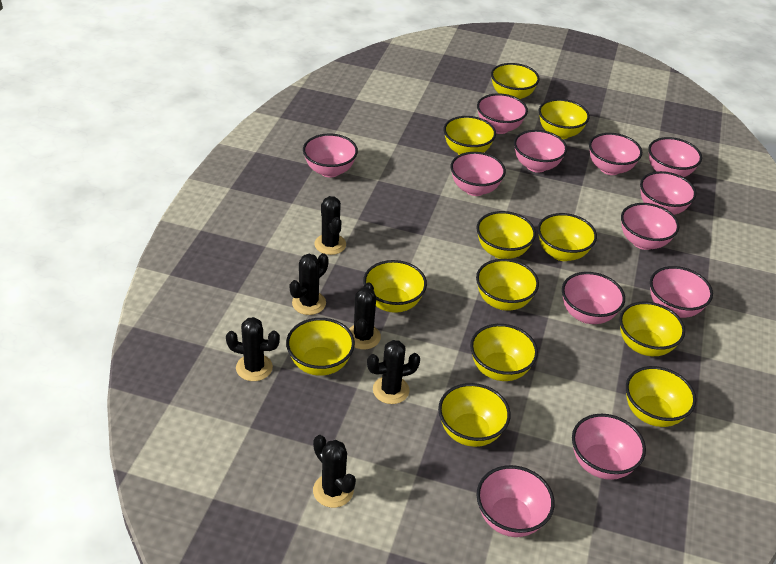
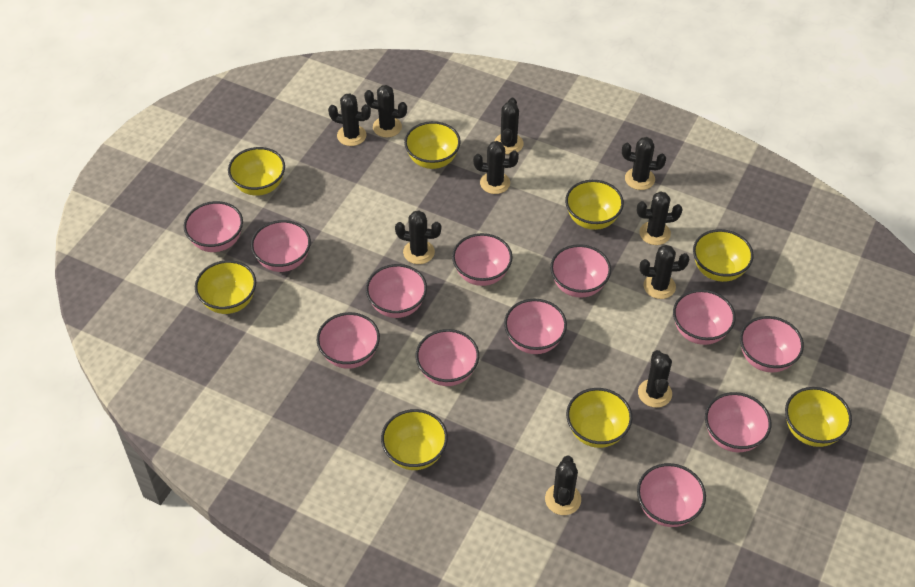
black cactus: [226,317,280,381] [290,253,329,315] [313,435,356,508] [314,196,346,255] [349,282,381,350] [367,340,420,404] = 6 -> [328,93,371,146] [364,85,407,138] [395,211,441,264] [473,141,519,194] [494,98,524,154] [545,456,581,515] [622,137,666,190] [637,191,683,245] [638,350,672,408] [640,245,689,299] = 10
yellow bowl: [286,318,355,376] [363,260,427,313] [438,383,511,447] [444,116,496,155] [470,324,538,381] [476,211,536,259] [476,259,539,311] [491,63,540,99] [538,213,597,261] [539,99,590,139] [619,302,685,356] [626,366,696,427] = 12 -> [195,260,256,314] [228,147,285,196] [381,409,448,470] [404,121,461,169] [565,180,624,230] [566,388,632,448] [693,229,754,282] [785,387,852,447] = 8

